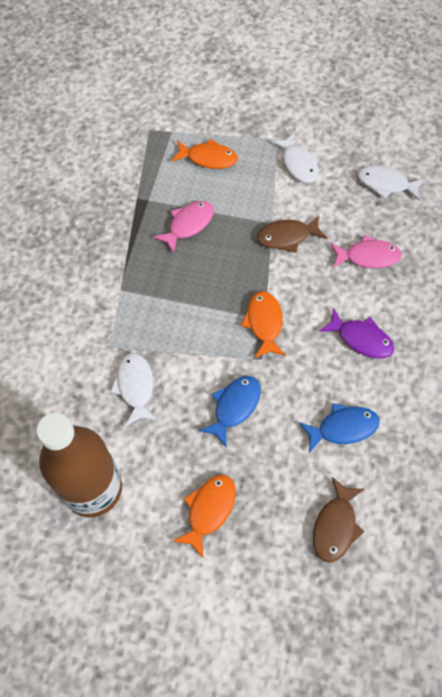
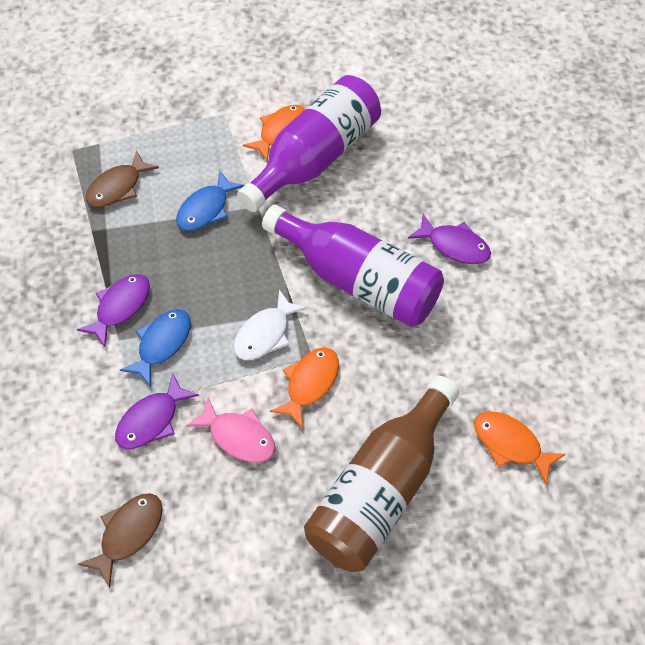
pink fish: [153,201,214,254] [330,235,402,269] = 2 -> [186,397,275,463] = 1
purple bottle: none = 0 -> [237,75,381,212] [262,205,444,327] = 2
purple fish: [319,308,394,358] = 1 -> [76,274,150,347] [115,372,199,449] [408,214,491,264] = 3
white fish: [110,353,158,427] [271,133,319,183] [358,165,425,201] = 3 -> [233,289,307,360] = 1

